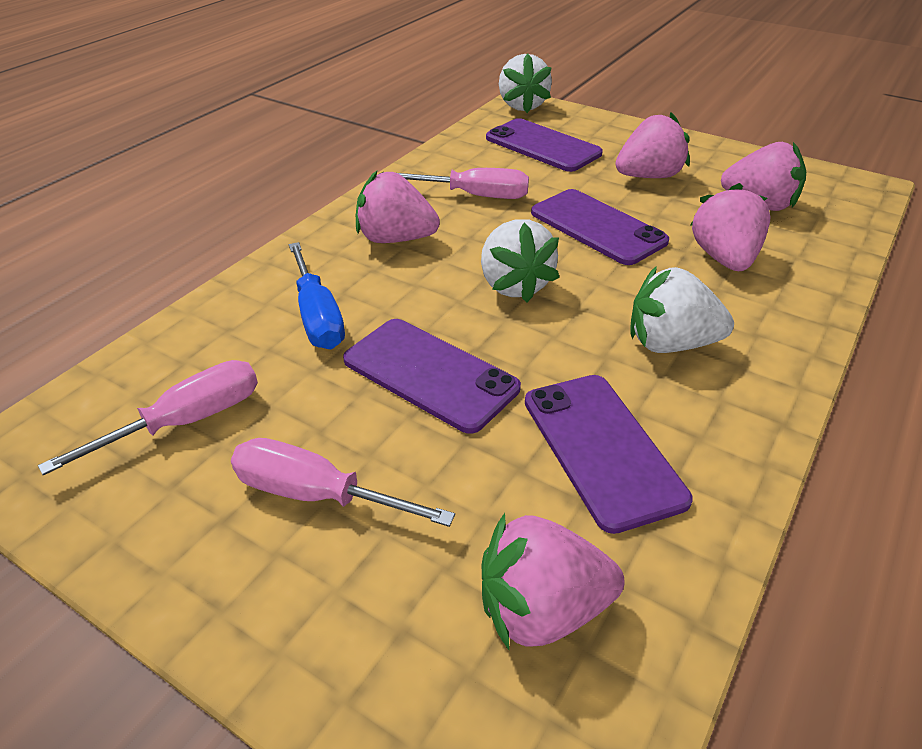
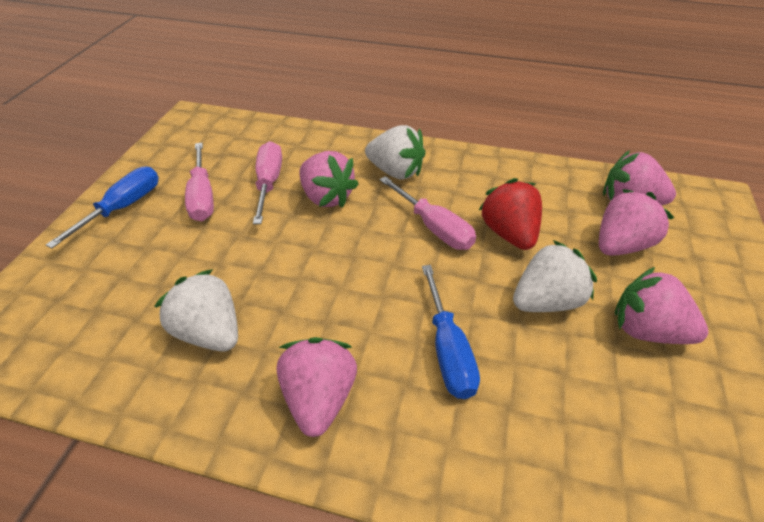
blue screwdriver: [289,242,345,349] = 1 -> [46,167,159,249] [422,265,480,399] = 2
purple phone: [343,319,521,434] [486,118,603,172] [525,375,693,534] [531,189,669,265] = 4 -> none = 0
red strawberry: none = 0 -> [478,178,542,250] = 1

